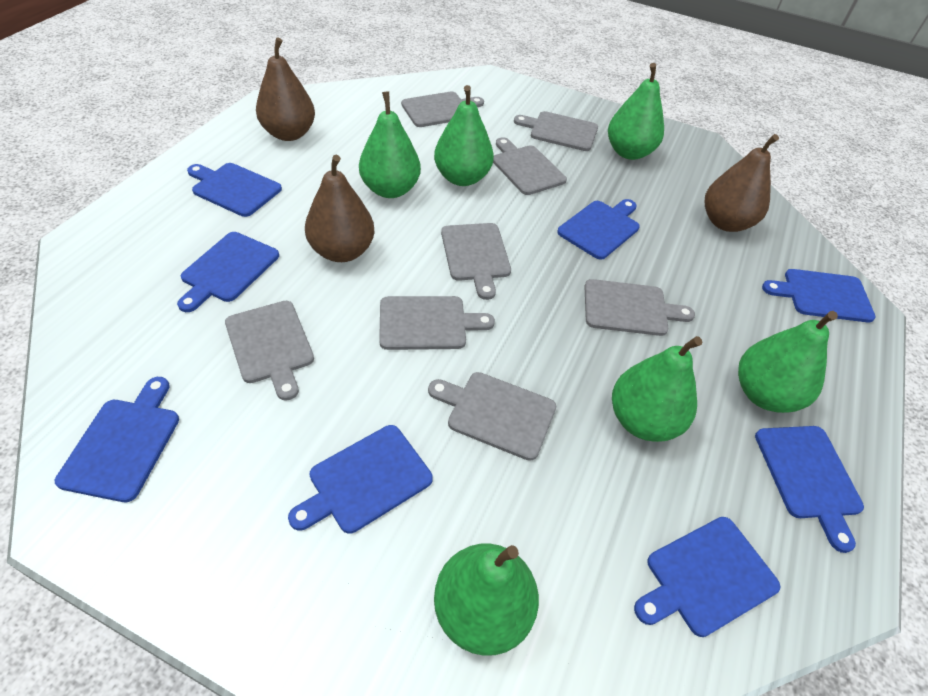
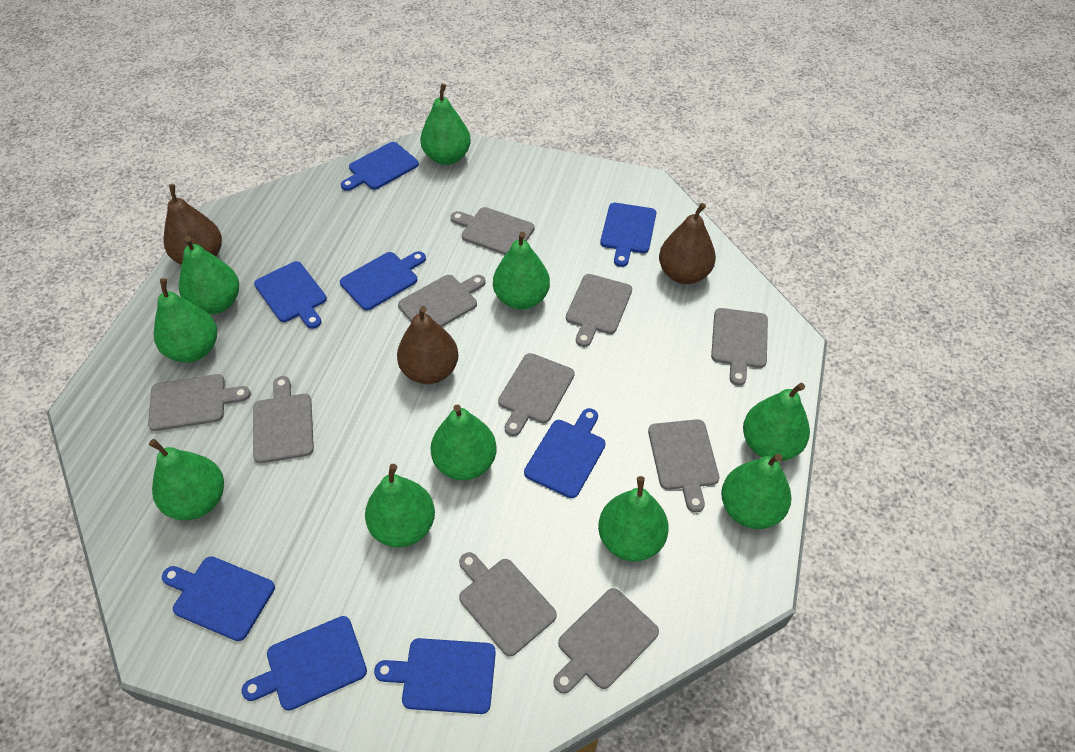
green pear: [359,91,421,198] [434,85,494,186] [434,543,539,656] [608,63,664,160] [612,336,703,442] [738,311,838,413] = 6 -> [149,439,224,520] [154,278,217,362] [179,236,239,314] [365,464,435,548] [420,84,471,165] [431,404,497,480] [493,232,550,310] [598,476,669,561] [721,454,791,529] [743,383,810,461] = 10
grey cutting board: [225,301,314,401] [379,296,495,350] [401,92,484,127] [428,372,556,461] [441,223,511,300] [493,137,567,195] [514,111,598,151] [584,279,695,336] = 8 -> [148,374,251,431] [253,376,314,463] [398,275,486,327] [450,207,535,255] [459,552,557,657] [498,353,575,436] [553,588,659,694] [566,274,632,347] [648,419,719,513] [711,308,768,386] = 10

